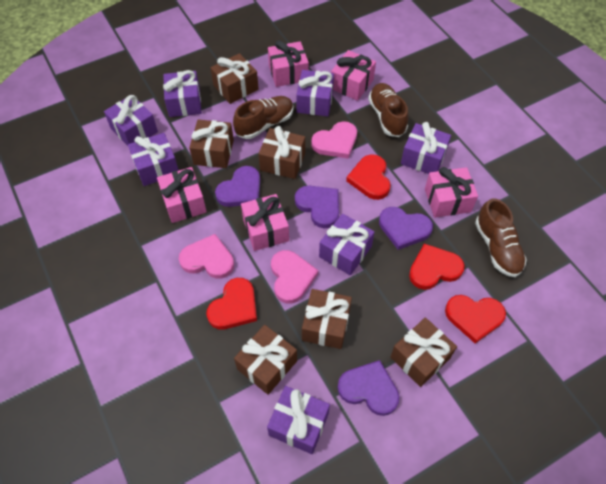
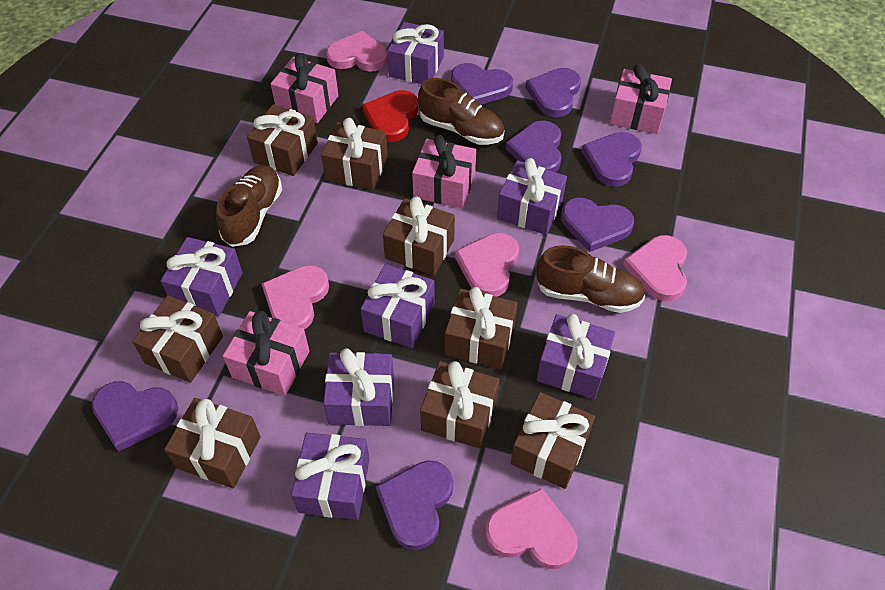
brown gift: [189,120,234,168] [210,53,259,104] [234,325,297,395] [258,126,305,179] [302,289,352,349] [390,318,457,387] = 6 -> [132,295,223,383] [164,398,261,488] [247,104,318,176] [321,118,388,190] [383,196,455,276] [420,361,500,449] [445,287,518,369] [511,392,595,489] = 8
pink gift: [157,167,207,223] [241,194,289,251] [268,40,309,87] [331,50,376,101] [425,167,478,217] = 5 -> [223,311,310,396] [271,53,339,123] [412,135,476,208] [610,64,672,134] = 4
pink heart: [179,234,234,279] [271,250,318,304] [311,121,357,159] = 3 -> [262,265,329,329] [326,31,388,72] [455,233,519,297] [485,488,578,569] [623,235,687,301] = 5
purple heart: [215,166,260,207] [295,186,339,228] [337,360,399,416] [379,207,433,250] = 4 -> [92,381,178,451] [376,460,453,550] [451,63,513,105] [505,121,562,172] [525,68,581,117] [561,198,634,252] [582,132,642,187] = 7
red heart: [206,278,257,329] [346,154,391,200] [409,244,465,290] [445,295,506,344] = 4 -> [362,90,419,142] = 1

